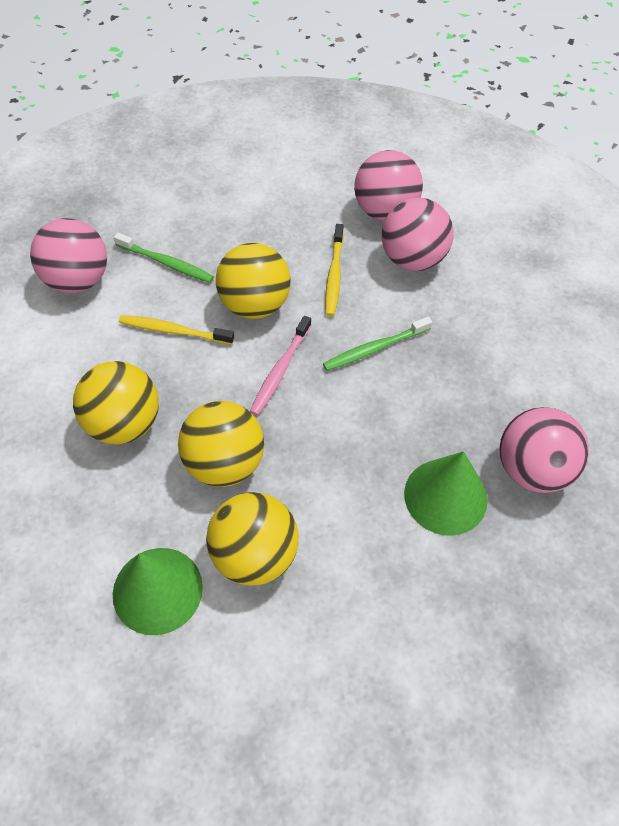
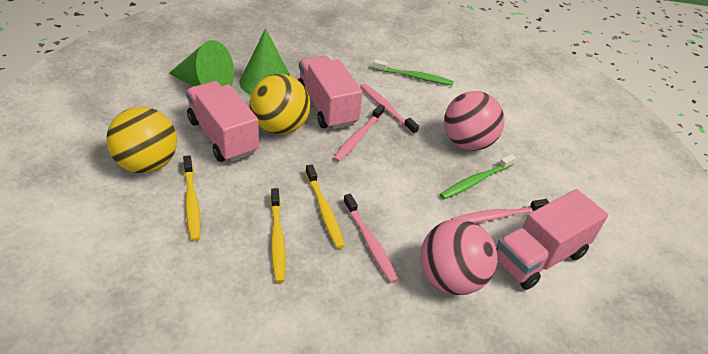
pink ball: [30,218,107,293] [354,150,423,221] [382,198,454,271] [499,407,589,493] = 4 -> [421,219,498,295] [444,91,505,151] = 2
pink toothbrush: [250,316,311,416] = 1 -> [333,104,385,162] [343,194,398,283] [360,83,419,135] [451,199,549,223] = 4
pink truck: none = 0 -> [186,81,259,162] [298,56,363,130] [496,189,608,290] = 3
yellow ball: [73,361,159,445] [178,401,264,487] [206,492,299,585] [216,243,290,319] = 4 -> [106,107,177,173] [250,74,310,135] = 2
yellow toothbrush: [119,315,234,345] [325,224,344,316] = 2 -> [183,155,200,241] [270,188,286,283] [305,164,345,249] = 3

